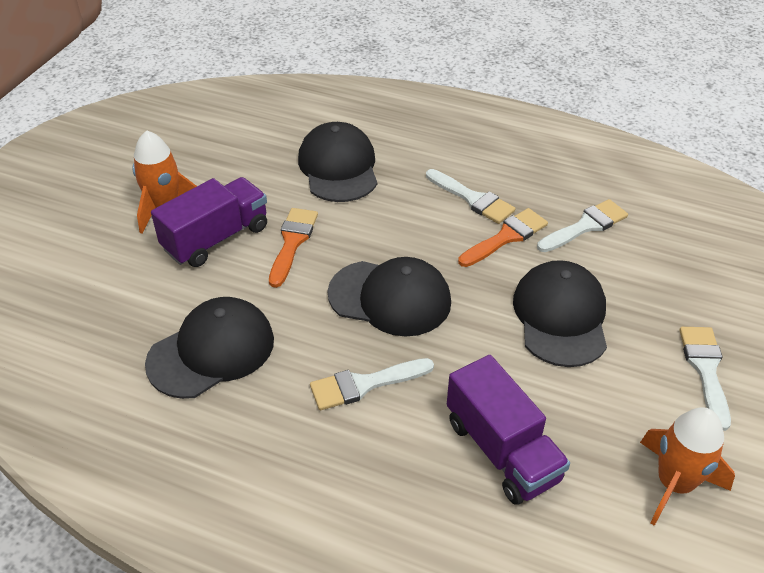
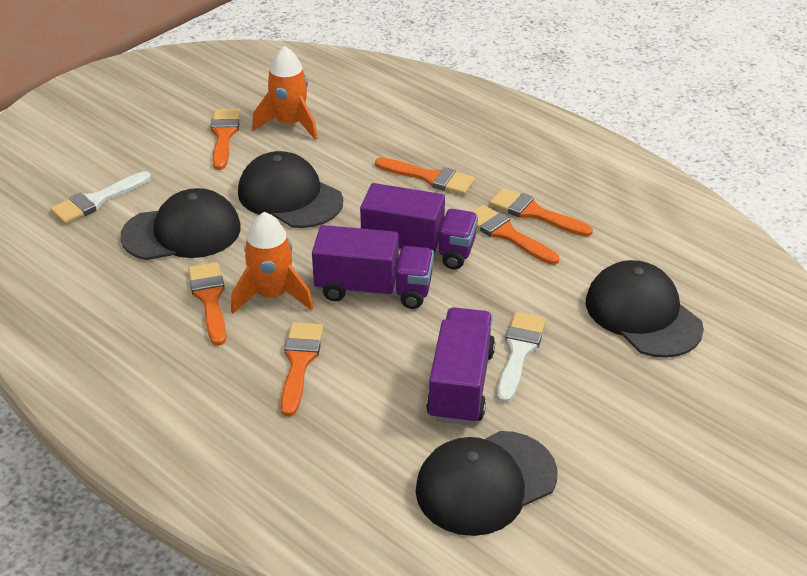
orange brush: [269,208,318,288] [458,208,548,267] = 2 -> [188,262,226,346] [211,109,240,170] [280,322,323,417] [375,157,475,195] [472,205,559,265] [489,188,593,237] = 6
purple truck: [151,177,267,267] [447,355,570,505] = 2 -> [312,225,434,309] [360,183,478,269] [426,307,495,425] = 3
white brush: [310,358,434,410] [426,169,515,224] [537,199,628,252] [679,327,731,431] = 4 -> [50,171,151,224] [497,312,546,403] = 2

